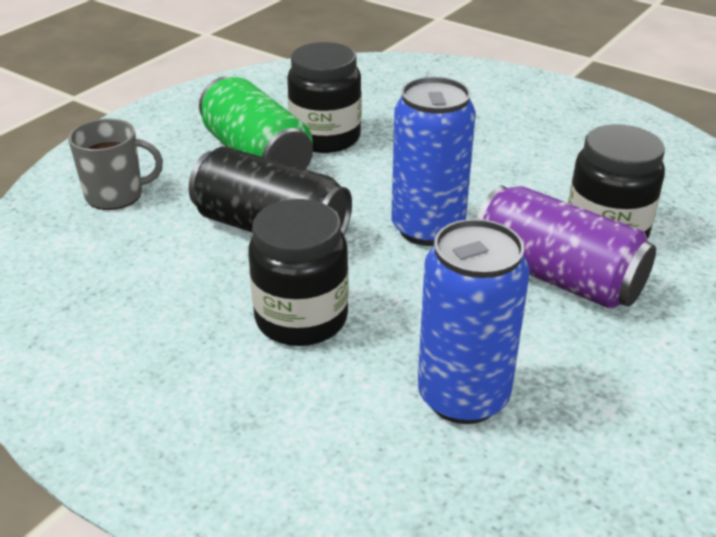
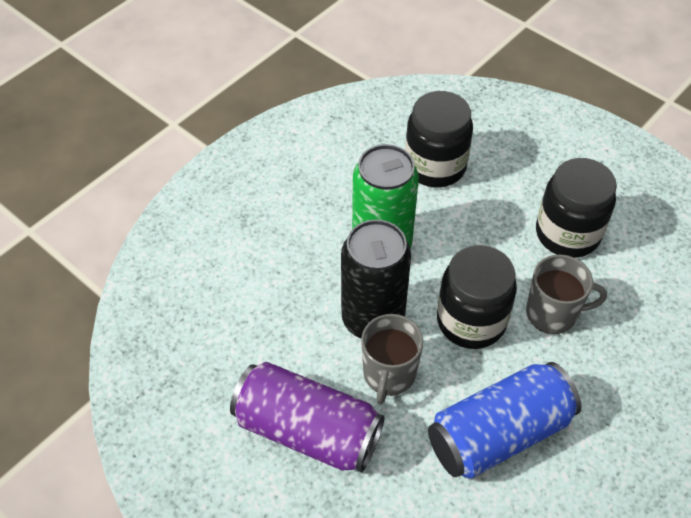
blue can: [391,77,476,246] [417,219,530,424] = 2 -> [428,362,581,479] = 1
grey mug: [68,118,163,210] = 1 -> [361,314,423,404] [526,254,607,334] = 2

